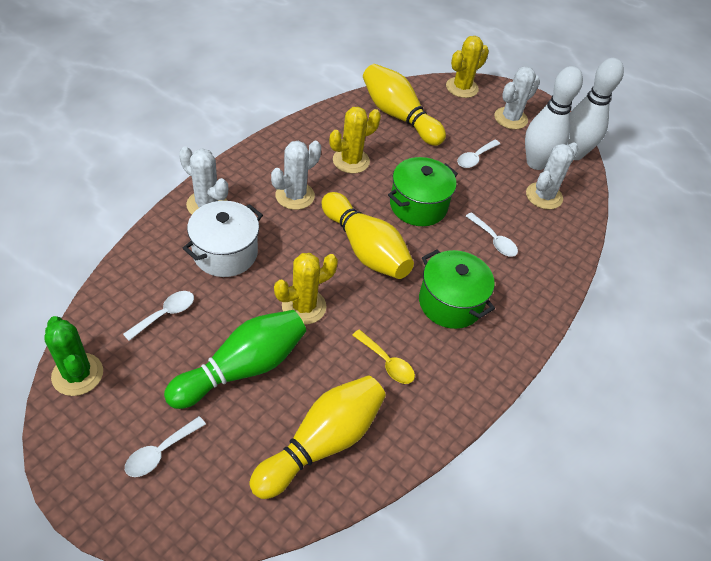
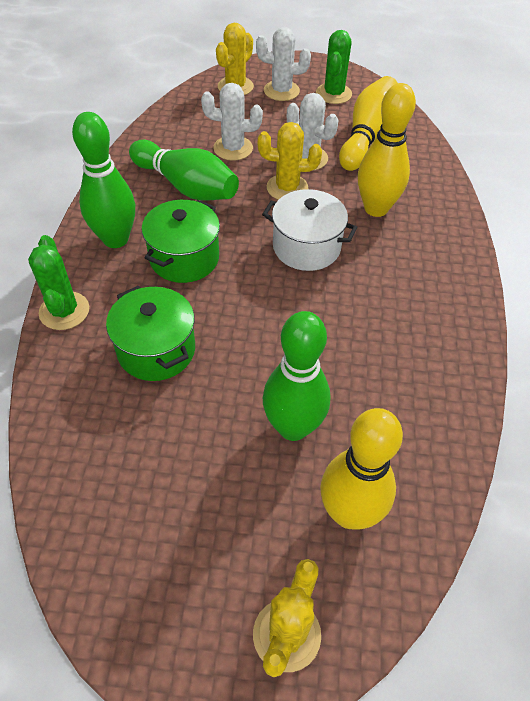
green bowling pin: [164,310,306,409] = 1 -> [72,112,135,248] [129,139,239,201] [263,311,331,441] = 3
green cactus: [44,316,103,396] = 1 -> [28,235,89,330] [316,30,352,104] = 2
white bowling pin: [525,66,583,170] [567,58,624,160] = 2 -> none = 0
white cactus: [179,146,228,214] [271,141,321,210] [494,66,540,129] [526,142,578,210] = 4 -> [201,83,263,161] [256,27,311,101] [287,93,338,171] = 3
white spoon: [123,291,194,341] [125,416,206,477] [457,140,500,168] [466,212,518,257] = 4 -> none = 0
yellow spoon: [352,329,415,384] = 1 -> none = 0

